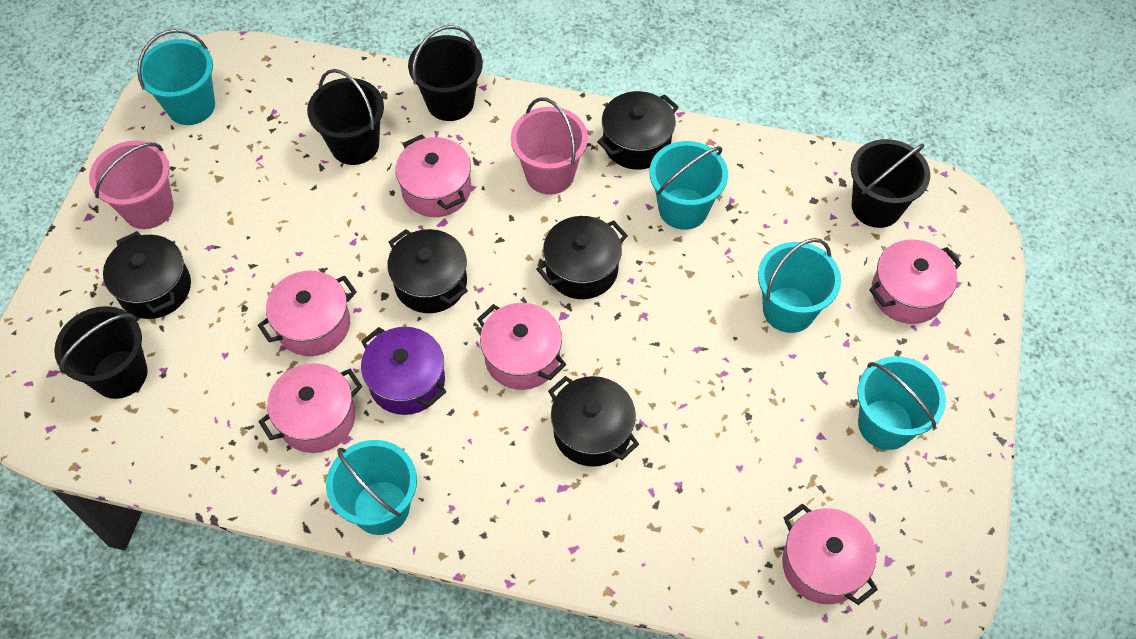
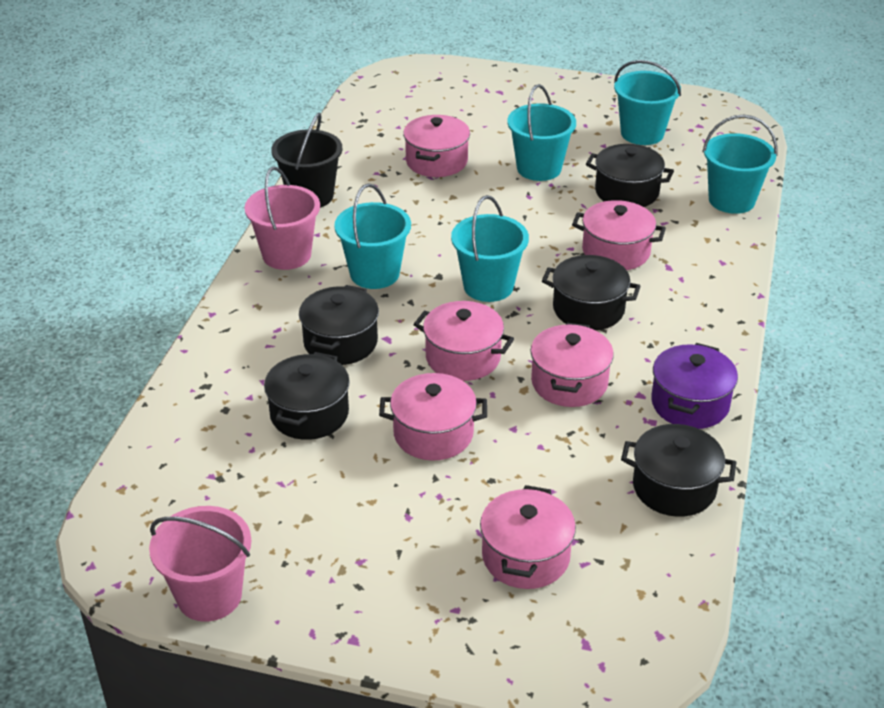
black bucket: [54,306,148,399] [307,69,384,165] [408,25,483,121] [851,139,930,228] = 4 -> [271,113,342,208] = 1

